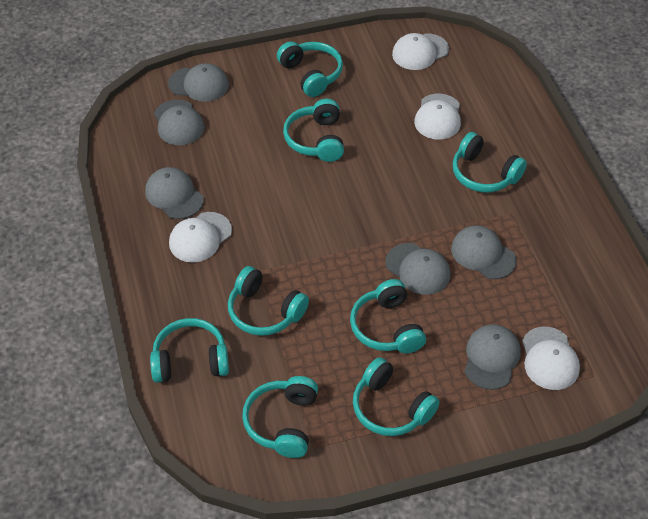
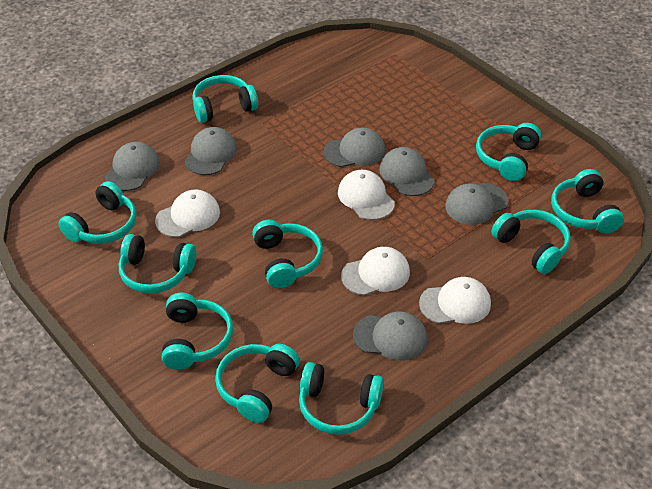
turquoise headphones: [150,318,229,383] [228,266,309,336] [242,376,318,458] [277,41,343,97] [283,99,344,162] [350,279,426,353] [353,357,440,436] [453,132,527,192] = 8 -> [58,181,136,244] [119,234,196,294] [162,293,233,370] [192,75,258,123] [215,344,300,423] [252,220,323,288] [299,362,384,435] [476,123,541,181] [491,210,570,274] [551,169,624,234] = 10

